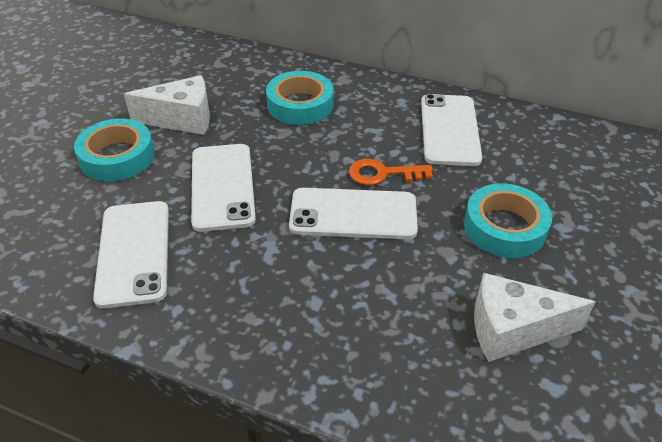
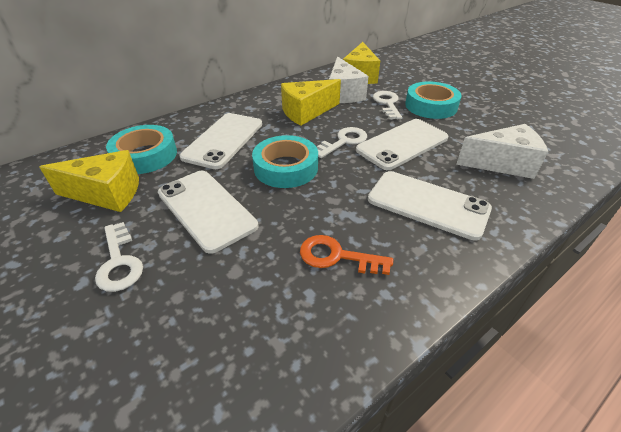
white key: none = 0 -> [95,222,143,292] [317,127,367,158] [373,91,402,119] = 3
yellow cheese: none = 0 -> [39,150,139,212] [281,79,341,126] [343,42,380,84] = 3

